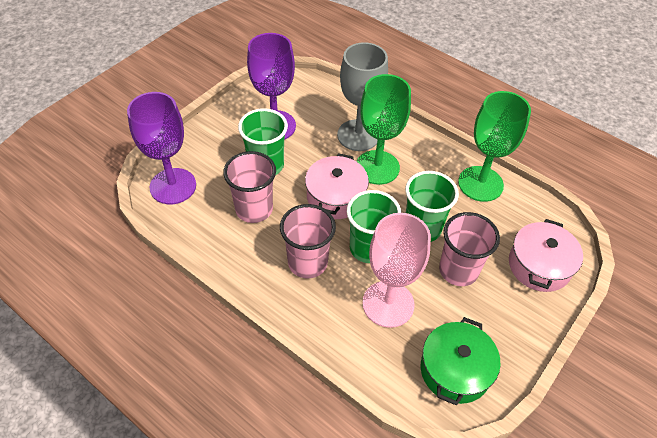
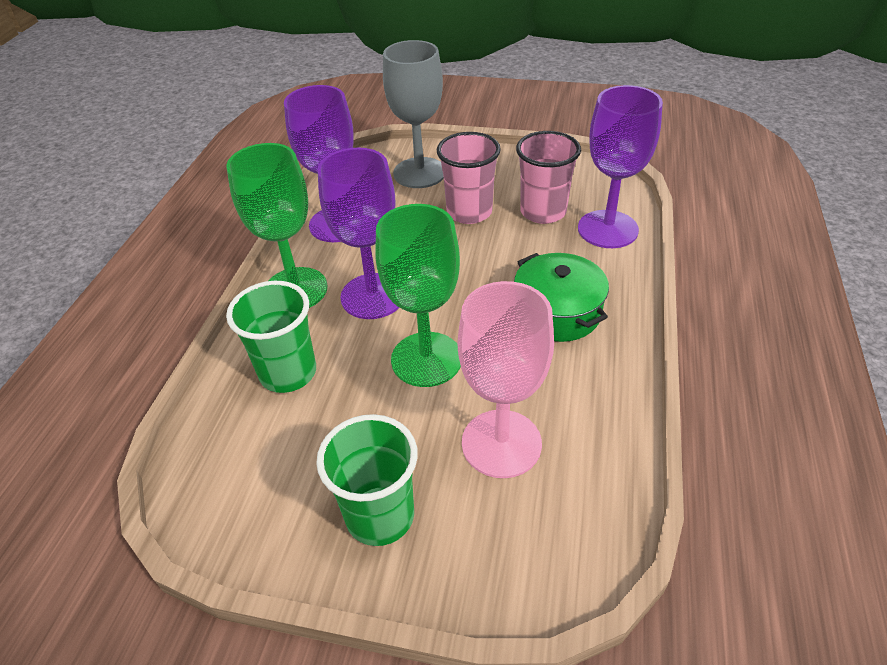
green cup: [238,108,288,175] [347,190,401,263] [405,171,459,242] = 3 -> [226,281,316,393] [316,414,418,546] = 2
pink cup: [223,151,276,223] [280,204,336,278] [439,212,500,286] = 3 -> [437,132,501,224] [516,131,581,224] = 2
pink pot: [305,153,369,219] [509,219,583,292] = 2 -> none = 0
purple goblet: [127,92,196,204] [247,33,296,140] = 2 -> [284,85,354,242] [317,148,399,319] [578,85,663,248] = 3

